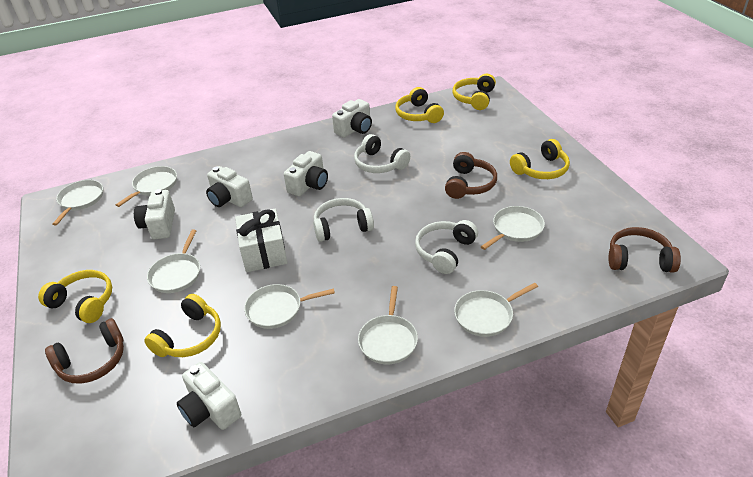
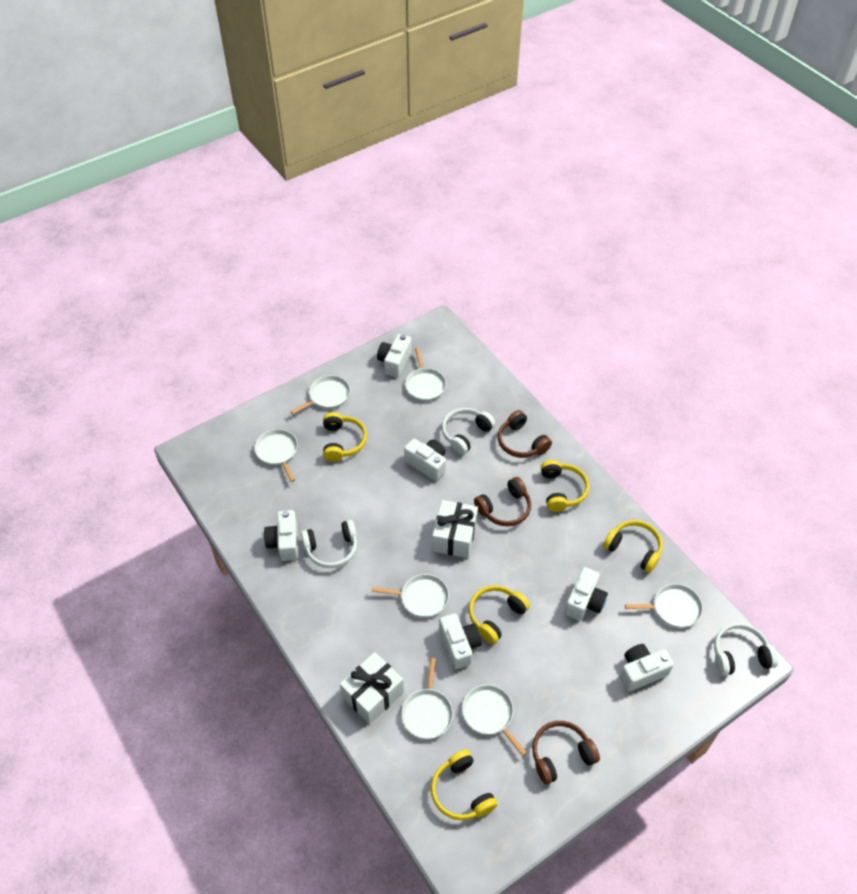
white camera: [134,189,175,239] [177,362,241,430] [206,166,253,207] [284,151,328,196] [332,99,372,137] = 5 -> [264,510,298,561] [377,334,412,378] [404,439,446,481] [439,613,481,670] [565,567,608,621] [620,644,674,692] = 6
white gift: [235,209,287,272] = 1 -> [340,652,404,724] [432,500,478,558] = 2

